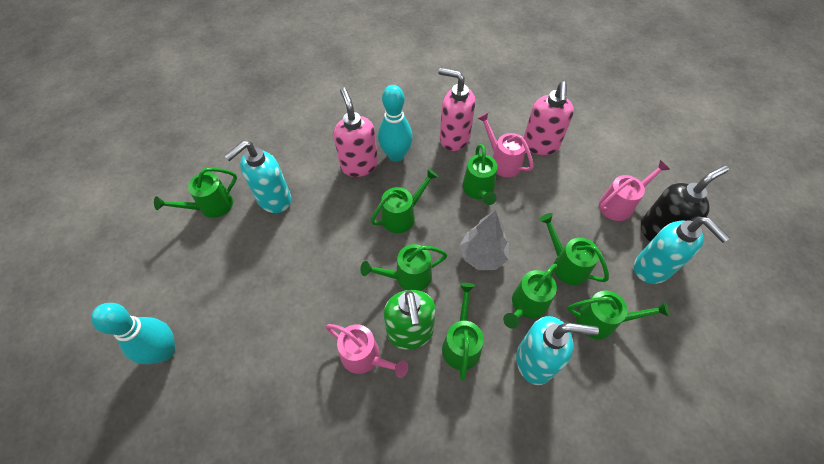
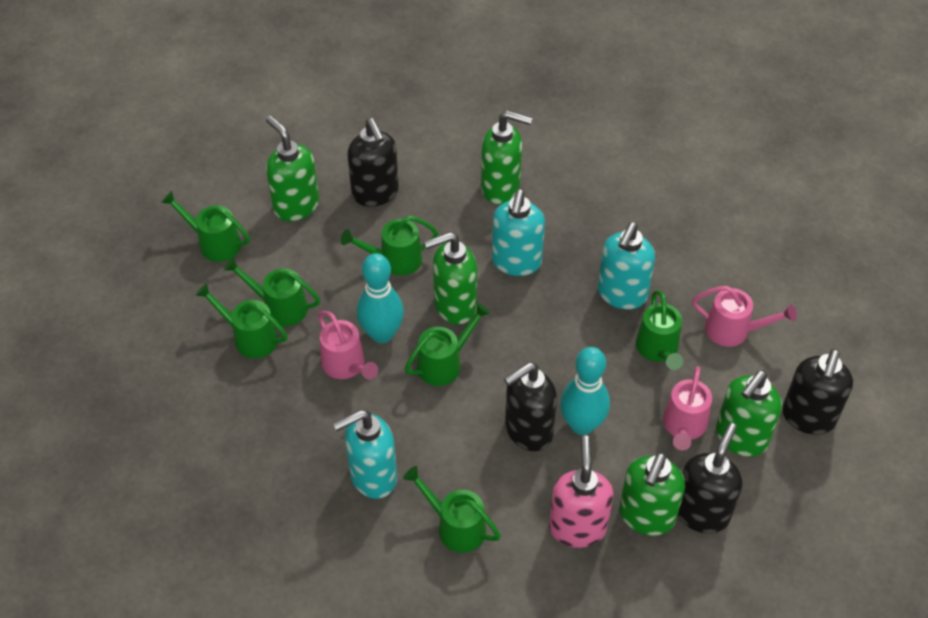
black soap dispenser: [641,165,729,242] = 1 -> [347,118,399,207] [504,362,557,451] [677,423,743,533] [782,349,853,435] = 4
green soap dispenser: [384,290,436,350] = 1 -> [266,116,319,221] [424,232,477,325] [481,111,532,204] [619,452,685,536] [716,370,782,457] = 5
green watering can: [154,167,237,218] [360,244,447,291] [371,168,438,233] [442,283,484,381] [463,144,497,205] [503,264,557,329] [539,213,609,285] [567,291,670,339] = 8 -> [161,191,250,262] [195,283,288,359] [224,257,320,326] [341,216,438,276] [403,466,501,553] [405,303,490,386] [636,290,683,370] = 7
grey tree: [460,210,509,270] = 1 -> none = 0
pink soap dispenser: [333,88,378,177] [438,68,475,151] [524,82,574,155] = 3 -> [549,435,614,548] = 1

